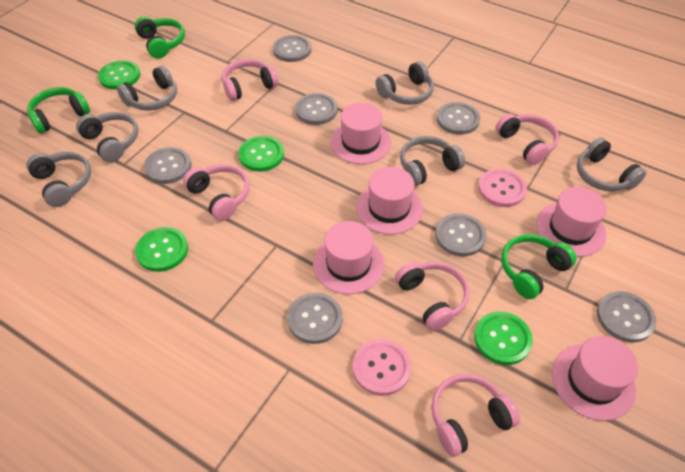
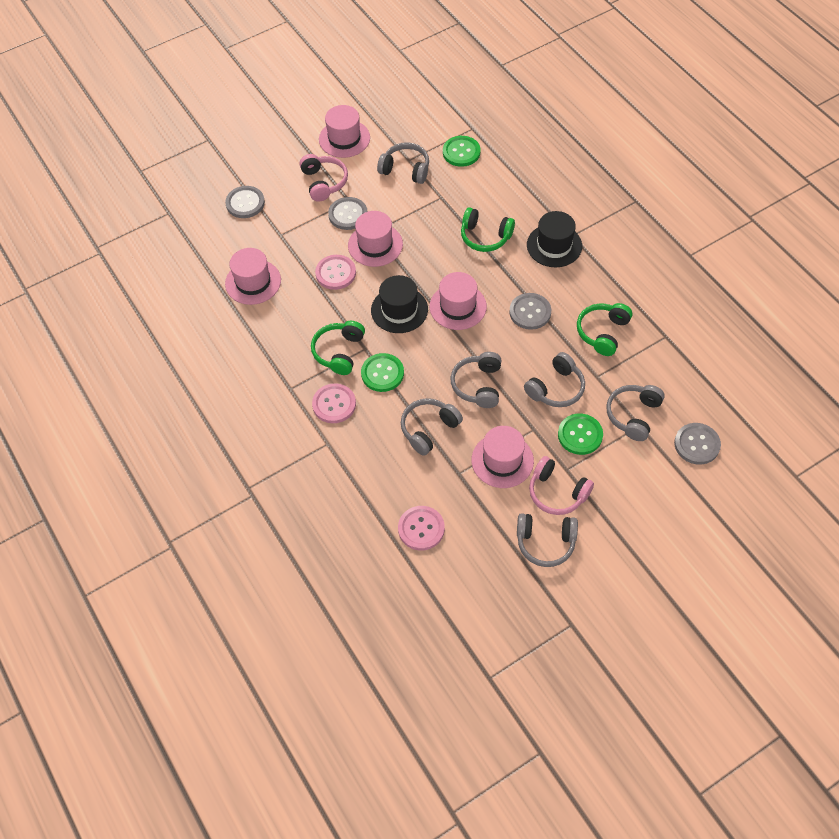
black hat: none = 0 -> [371,275,428,333] [527,211,582,267] = 2
green button: [98,60,140,90] [135,227,188,272] [239,136,284,172] [474,311,533,365] = 4 -> [361,353,404,392] [443,136,481,167] [558,414,603,455] = 3
grey button: [144,147,191,184] [273,35,311,62] [287,292,343,344] [295,93,337,125] [435,213,487,256] [437,102,480,135] [597,291,656,342] = 7 -> [225,186,265,218] [328,197,367,230] [509,293,551,330] [674,423,721,465] = 4
pink button: [353,339,411,396] [478,168,527,207] = 2 -> [312,383,356,423] [315,255,356,290] [398,506,445,551] = 3
pink headphones: [183,164,249,221] [222,59,278,101] [395,261,470,331] [431,374,520,457] [496,114,559,165] = 5 -> [299,154,348,202] [529,456,594,515] = 2

